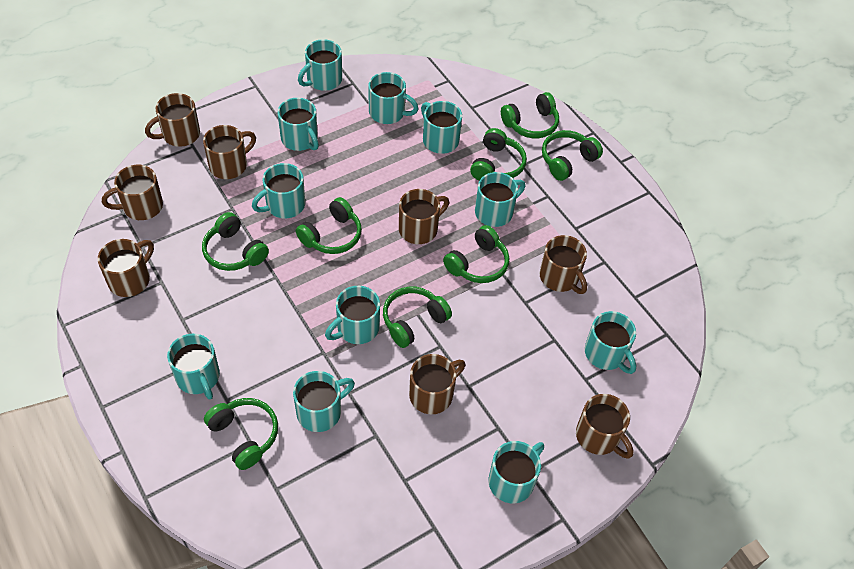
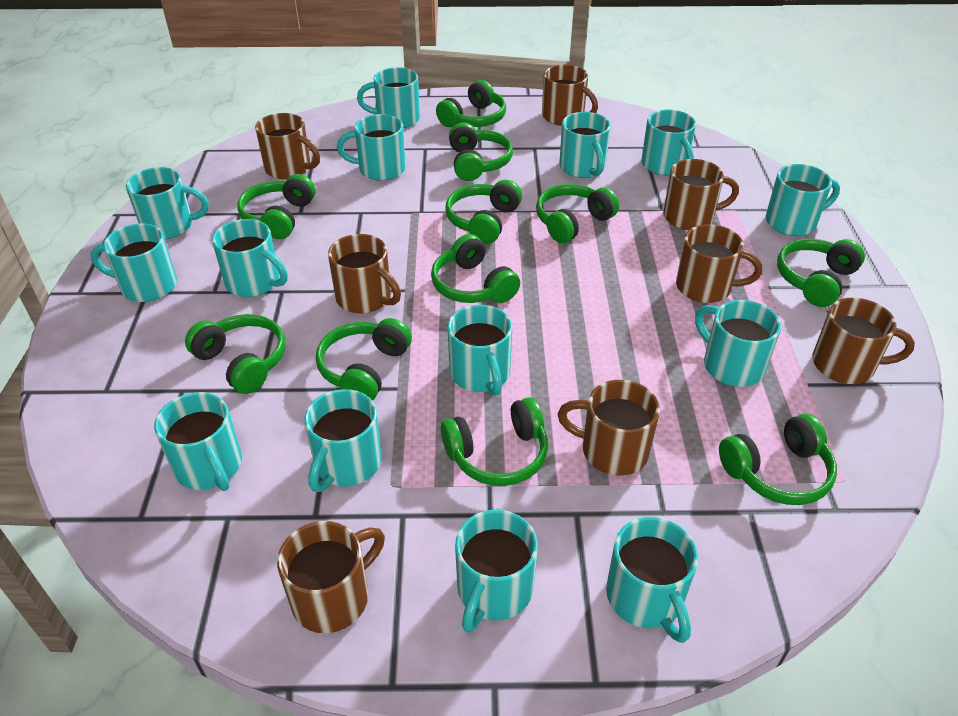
green headphones: [202,212,269,271] [204,398,278,470] [296,197,362,254] [383,286,452,348] [443,225,509,283] [470,128,527,181] [501,92,559,138] [542,130,603,181] = 8 -> [185,314,285,394] [237,174,315,239] [316,318,412,401] [431,234,520,303] [436,80,506,127] [441,397,548,486] [445,180,522,244] [449,122,513,181] [536,184,619,243] [719,414,837,505] [777,239,865,307] = 11
turquoise mug: [167,334,220,399] [252,163,305,218] [278,98,319,151] [293,371,355,432] [298,39,342,91] [325,286,380,344] [368,72,419,124] [421,101,462,154] [475,172,525,227] [488,441,544,503] [585,311,636,374] = 11 -> [90,224,177,302] [126,167,209,239] [154,392,242,491] [212,219,288,297] [304,389,382,492] [337,114,406,181] [357,67,420,128] [447,305,512,396] [455,509,538,633] [559,112,611,178] [606,517,698,643] [641,110,696,176] [695,300,781,387] [766,164,840,236] = 14

